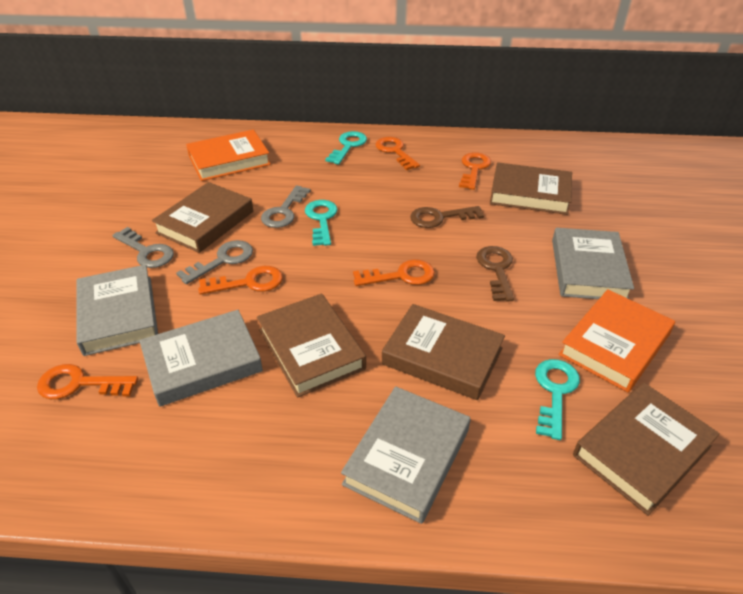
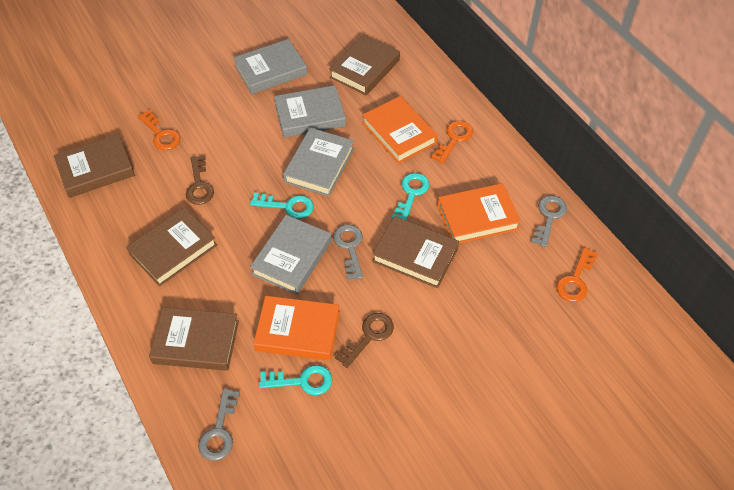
orange book: [186,130,271,181] [559,289,675,393] = 2 -> [253,296,340,361] [362,96,438,163] [437,183,521,243] = 3
orange key: [37,364,138,399] [198,266,283,295] [353,259,435,286] [375,137,420,170] [459,152,491,190] = 5 -> [138,110,180,150] [431,121,473,164] [556,247,598,302] = 3

